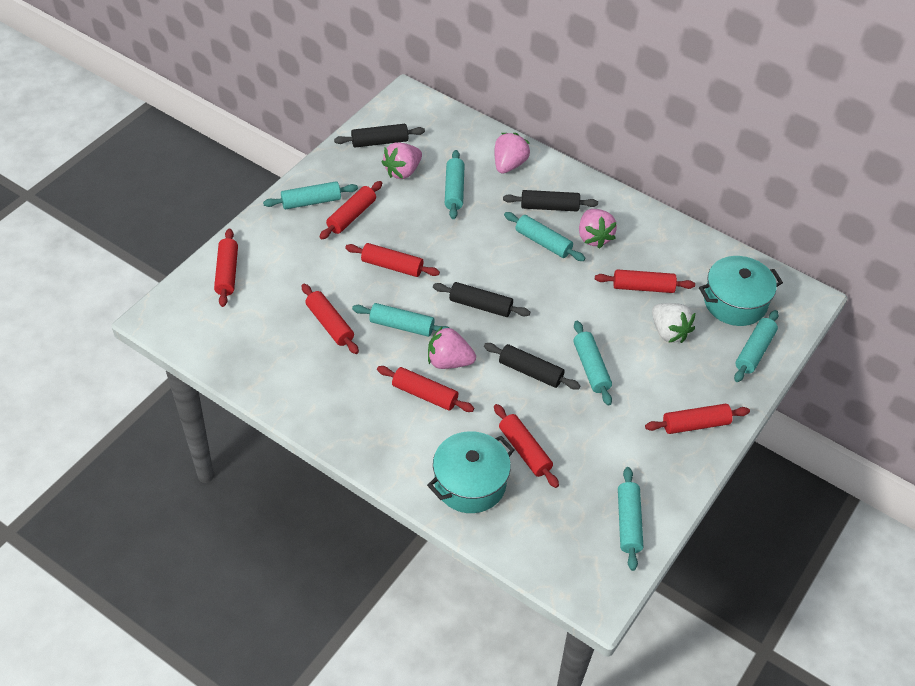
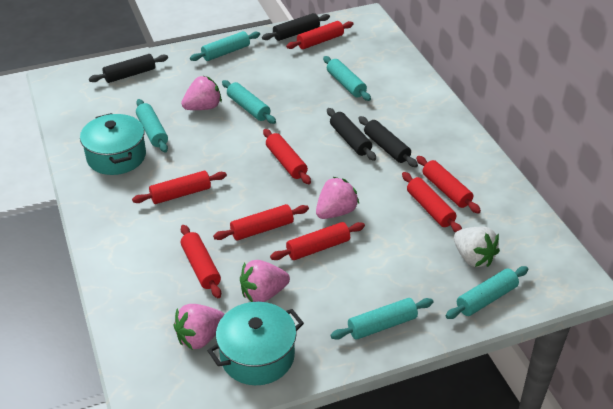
turquoise rolling pin: [263,181,358,210] [352,303,449,337] [445,150,465,219] [504,212,585,261] [573,321,612,406] [618,467,643,571] [734,310,779,382] = 7 -> [136,99,168,152] [190,31,260,61] [222,80,276,124] [323,56,371,101] [330,298,433,340] [446,266,528,319] = 6

